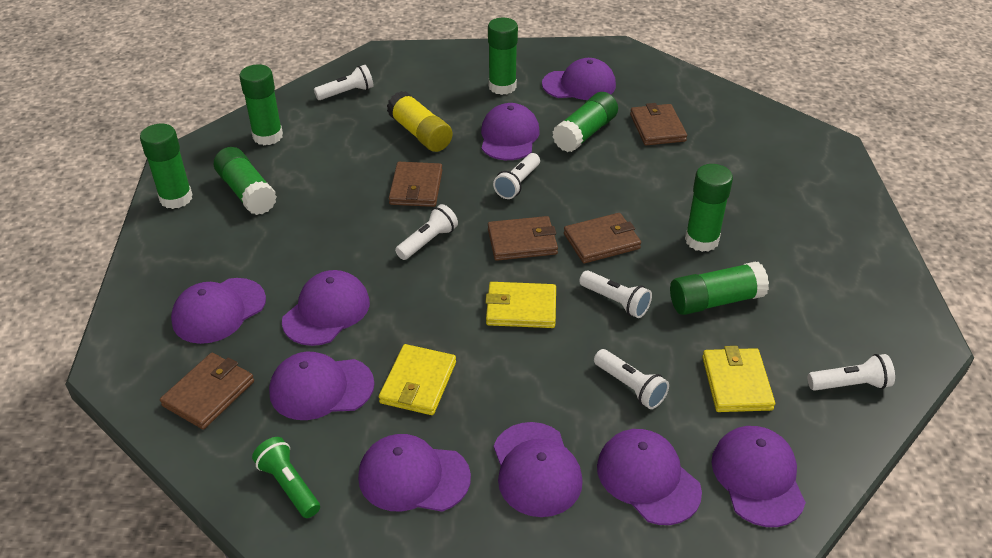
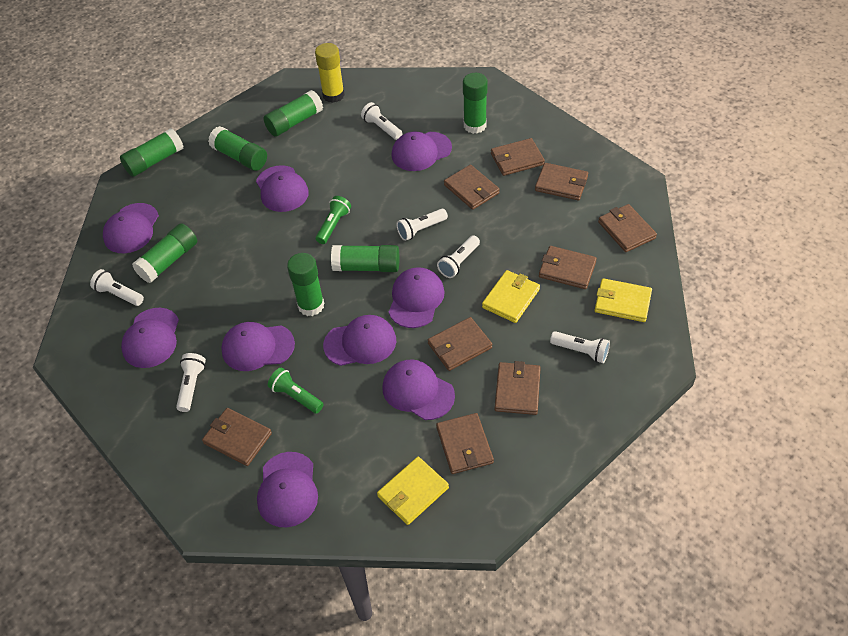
brown wallet: [160,353,254,429] [389,162,442,207] [488,216,558,261] [564,213,641,263] [630,103,687,146] = 5 -> [202,408,272,466] [428,317,492,371] [436,413,494,474] [444,165,500,210] [491,138,545,176] [495,361,541,415] [535,163,588,200] [539,246,597,289] [598,204,657,252] = 9
green flashlight: [252,437,320,518] = 1 -> [268,368,324,414] [316,196,351,244] = 2

